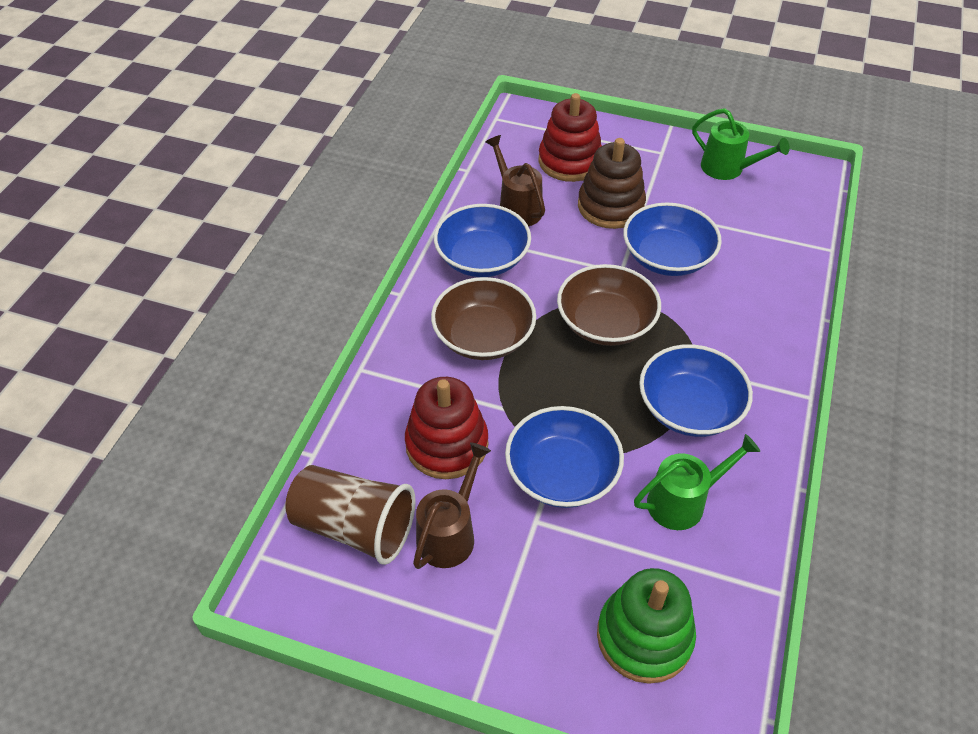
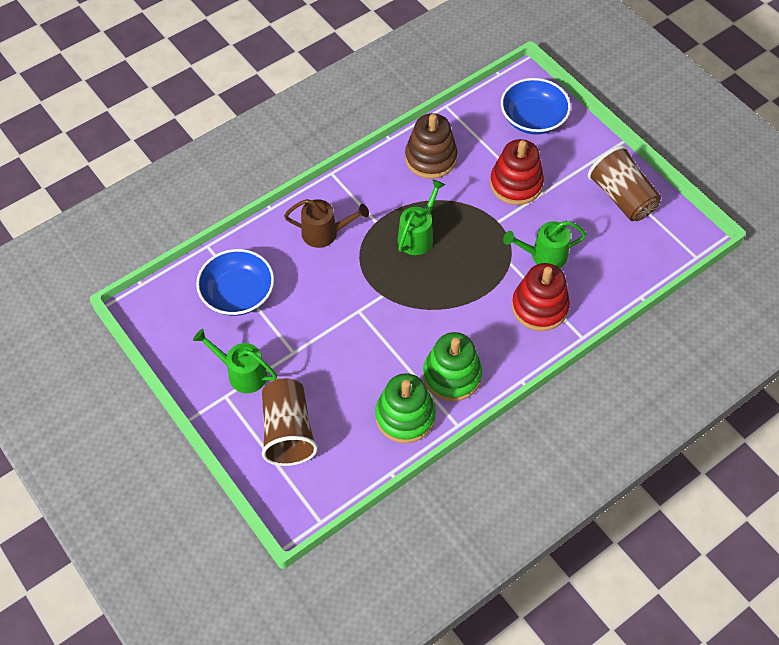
blue bowl: [434,204,531,277] [505,406,624,508] [623,202,722,276] [639,344,753,437] = 4 -> [196,249,274,316] [501,78,571,135] = 2
brown bowl: [431,277,536,360] [557,264,661,346] = 2 -> none = 0
brown cup: [285,465,416,565] = 1 -> [262,378,318,466] [588,145,661,221] = 2
brown watering can: [413,442,491,569] [485,135,545,226] = 2 -> [284,199,369,248] = 1
green stacking toy: [597,568,696,684] = 1 -> [375,373,436,443] [423,332,482,402] = 2
green watering can: [634,434,760,530] [692,108,790,180] = 2 -> [193,329,277,393] [398,179,445,255] [503,221,586,268] = 3

